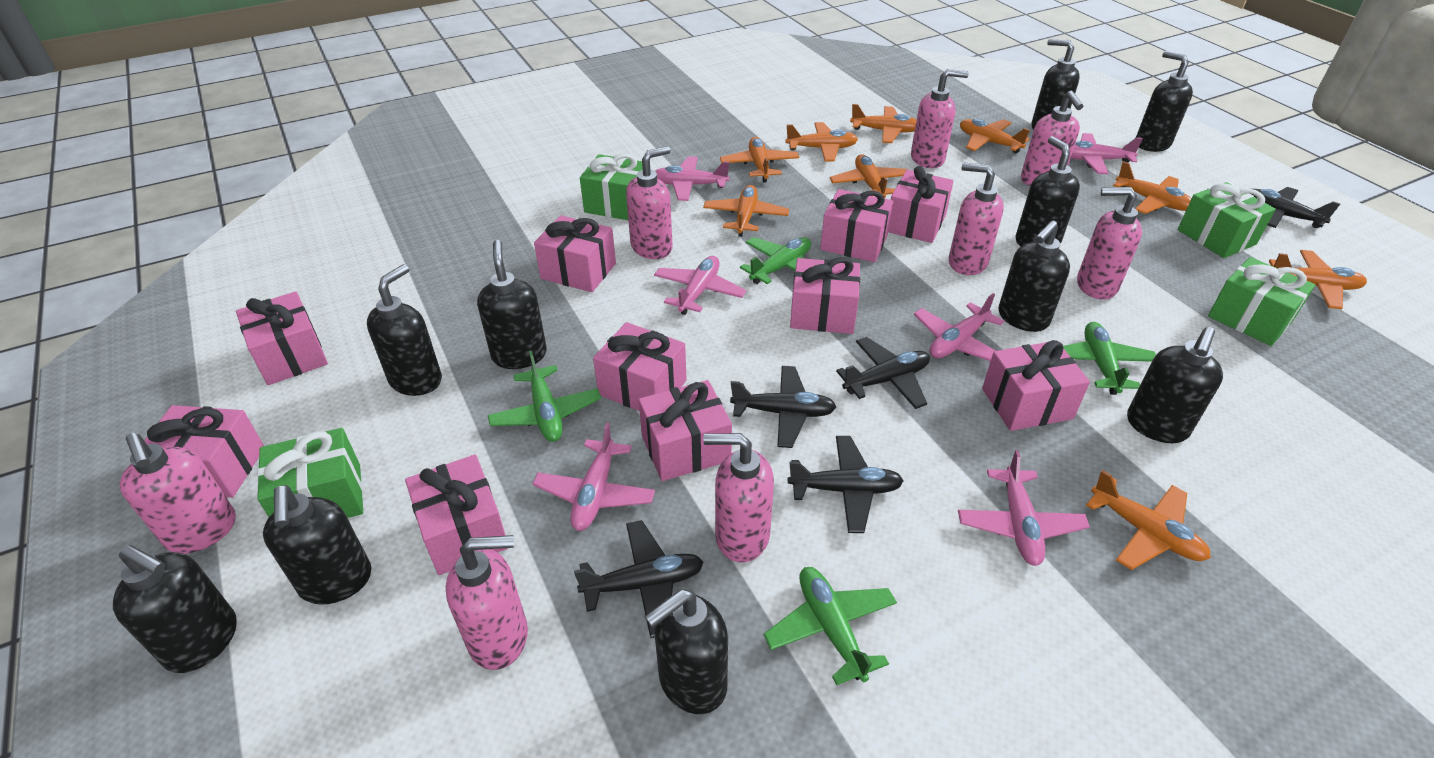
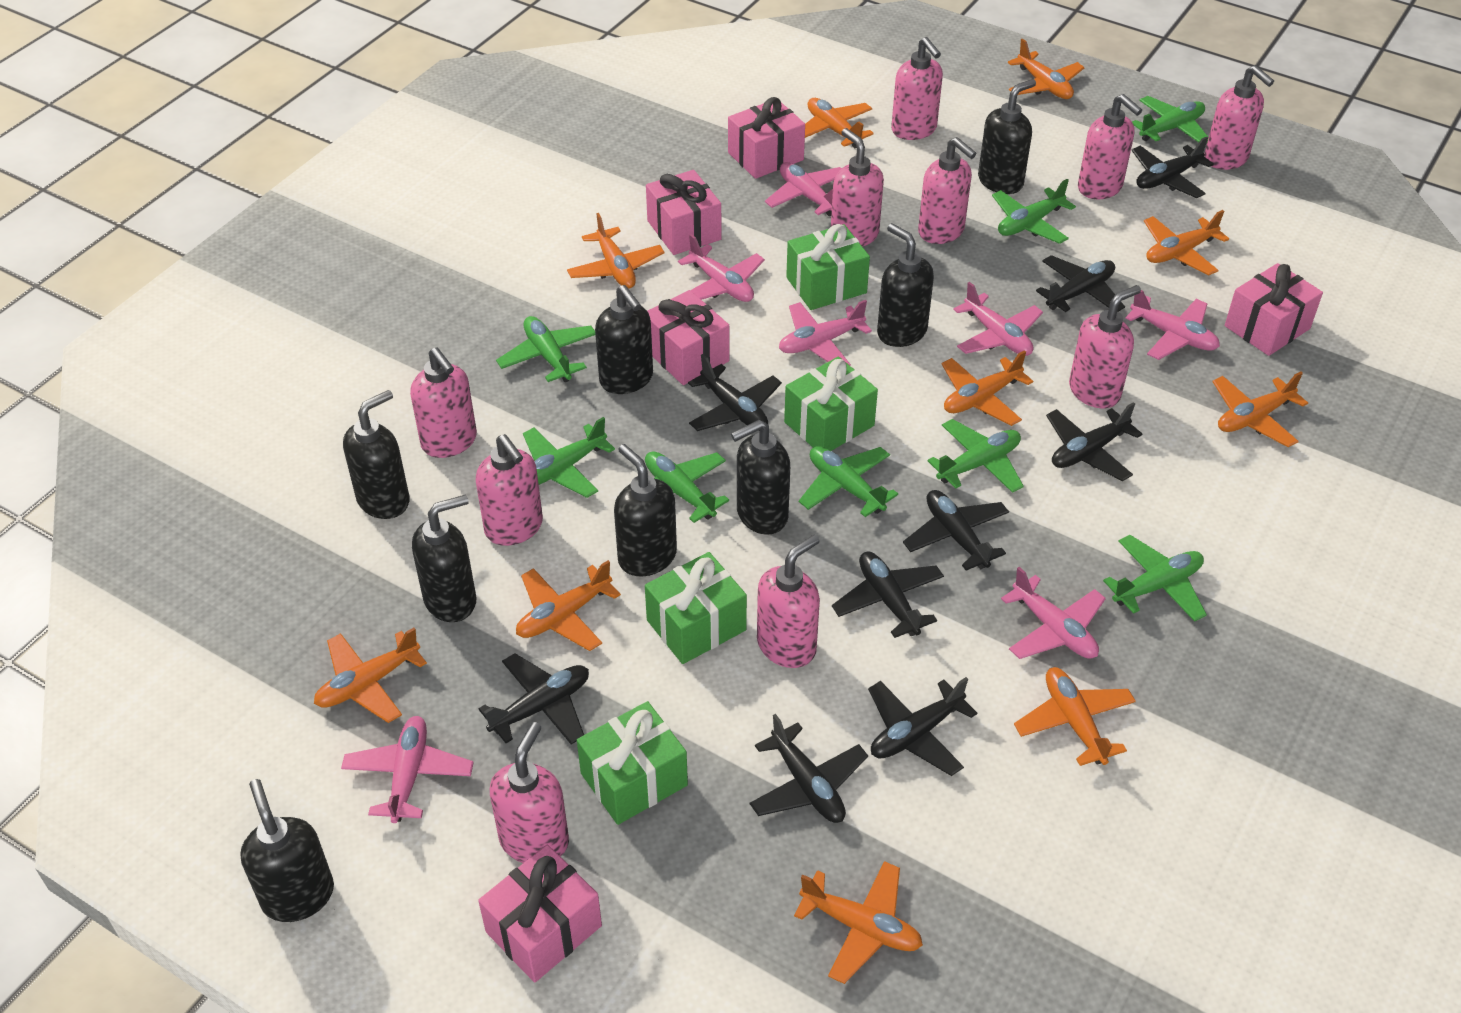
black plane: [574,520,704,638] [730,366,836,448] [788,436,904,533] [836,337,930,409] [1252,187,1340,228] = 5 -> [478,653,589,745] [688,354,782,431] [750,714,868,823] [832,551,944,638] [868,677,977,776] [903,490,1009,571] [1036,255,1125,312] [1046,402,1142,481] [1131,137,1214,198] = 9
black soap dispenser: [113,545,237,673] [263,485,371,605] [367,264,442,396] [477,240,547,369] [645,589,728,714] [998,221,1070,332] [1015,136,1080,246] [1031,39,1080,130] [1127,327,1223,443] [1136,51,1193,152] = 10 -> [240,779,334,922] [343,390,410,519] [412,495,476,622] [595,285,653,394] [614,444,677,576] [731,420,790,535] [877,223,934,347] [978,79,1036,194] = 8
green plane: [488,350,601,442] [740,237,811,284] [764,567,897,685] [1063,322,1156,395] = 4 -> [496,316,595,383] [523,417,615,498] [645,452,729,523] [799,446,898,517] [928,419,1024,493] [992,179,1076,244] [1103,535,1207,622] [1132,96,1209,143] = 8
orange plane: [703,185,789,237] [720,137,799,183] [785,122,858,162] [830,154,907,198] [850,104,917,143] [960,119,1030,153] [1086,470,1211,570] [1113,161,1192,214] [1269,250,1367,309] = 9 -> [314,628,427,723] [516,560,621,651] [567,213,664,289] [794,861,923,984] [805,98,874,148] [942,350,1033,426] [1008,38,1084,99] [1014,667,1136,766] [1144,210,1229,275] [1212,372,1308,447] = 10
pink gift: [144,405,264,498] [236,291,328,385] [405,454,508,575] [534,215,616,292] [593,322,687,411] [639,380,732,481] [790,257,860,334] [820,189,893,262] [888,166,954,243] [982,340,1090,431] = 10 -> [478,845,602,983] [646,170,722,255] [647,290,729,385] [728,97,805,179] [1225,263,1323,356] = 5
pink plane: [533,422,655,531] [654,256,746,315] [655,156,729,201] [914,293,1004,361] [958,450,1090,566] [1071,133,1143,174] = 6 -> [341,716,474,823] [678,234,765,302] [765,162,842,216] [779,300,872,366] [953,282,1043,356] [1001,567,1106,659] [1125,290,1220,360] = 7
pink soap dispenser: [120,433,236,554] [446,535,528,670] [626,146,673,259] [703,433,774,563] [911,69,969,168] [949,162,1004,275] [1021,91,1083,186] [1077,187,1142,300] = 8 -> [410,347,477,458] [476,434,543,546] [490,722,569,863] [757,535,820,668] [831,128,884,247] [891,37,943,140] [918,137,976,244] [1069,285,1141,408] [1078,94,1142,199] [1205,65,1274,170] = 10

